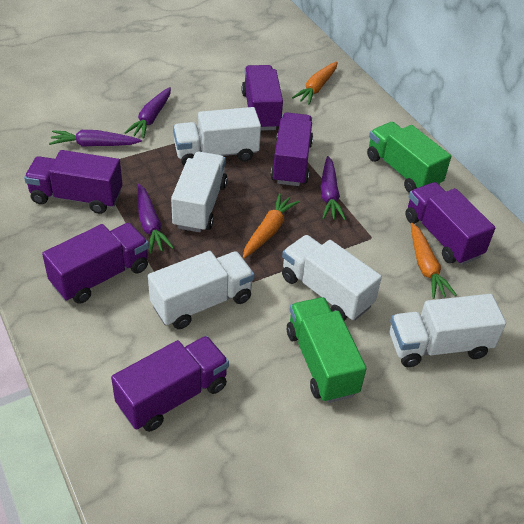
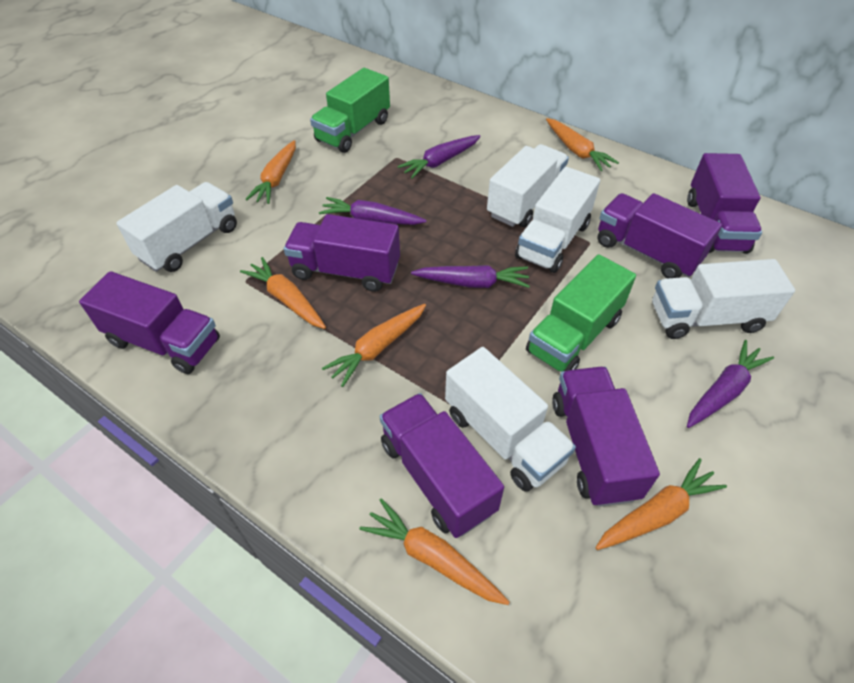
orange carrot: [243,193,300,258] [292,61,337,105] [411,223,457,299] = 3 -> [240,257,326,329] [245,140,296,204] [322,304,426,387] [359,498,510,605] [546,118,619,171] [595,458,727,550] = 6

